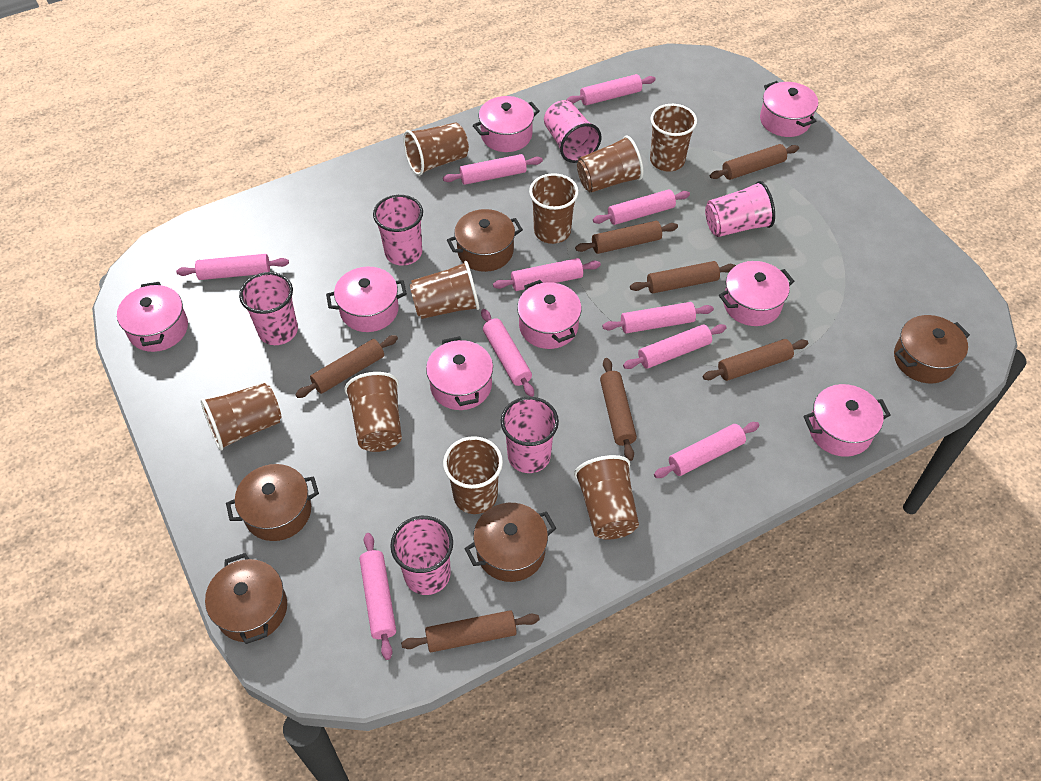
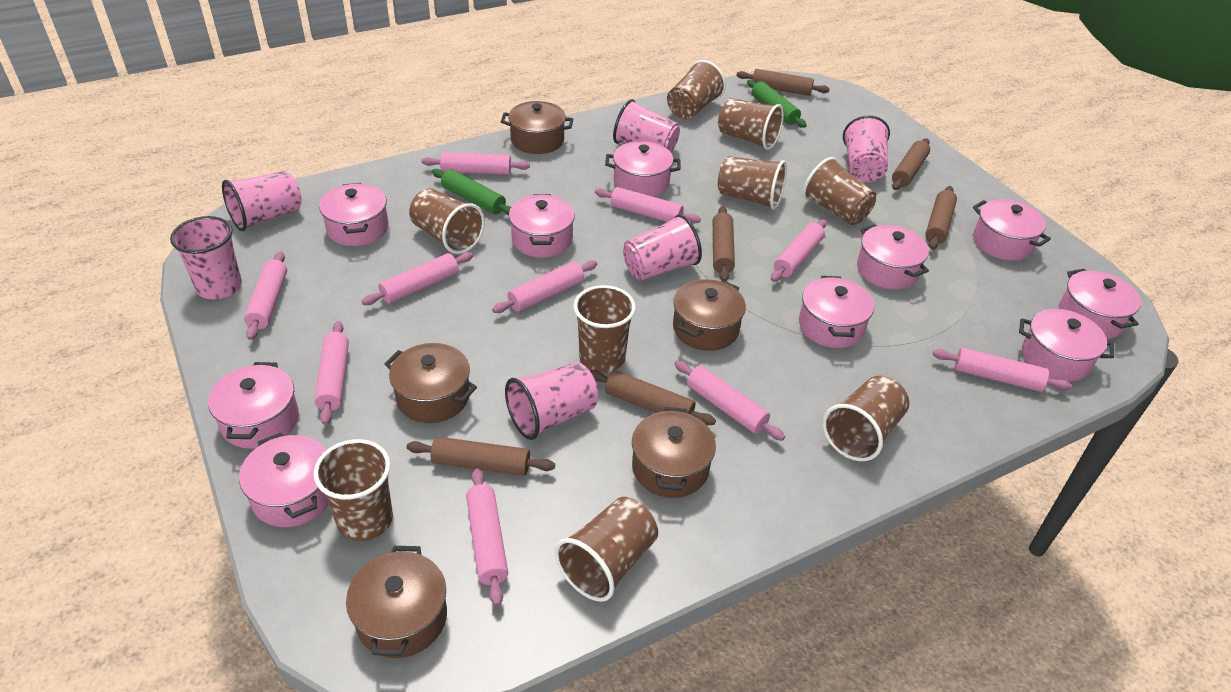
brown rolling pin: [295,335,398,398] [401,610,540,652] [575,221,678,254] [600,358,637,461] [630,261,736,293] [703,339,808,381] [710,144,799,180] = 7 -> [407,437,555,476] [589,370,716,425] [713,206,735,281] [737,69,830,96] [892,138,930,190] [925,186,957,250] = 6
green rolling pin: none = 0 -> [432,169,511,215] [747,79,807,128] = 2
pink pot: [117,282,188,352] [326,267,407,332] [426,336,493,410] [473,96,540,152] [517,280,582,349] [719,261,795,326] [760,81,818,137] [803,384,891,457] = 8 -> [208,362,299,449] [239,433,329,527] [319,183,388,246] [509,194,575,258] [605,141,680,197] [799,276,874,348] [857,224,929,289] [973,199,1051,260] [1019,309,1114,382] [1058,269,1141,339] = 10

